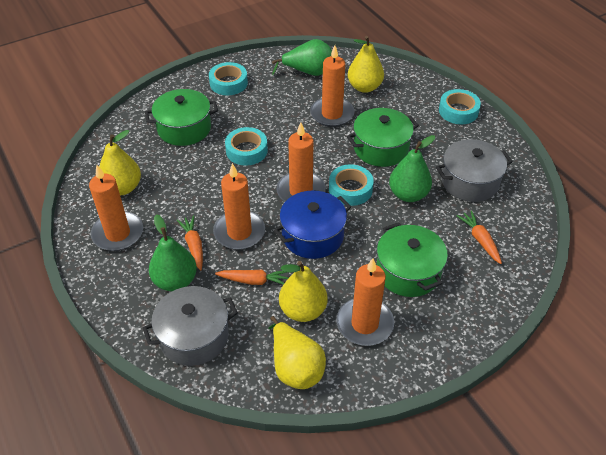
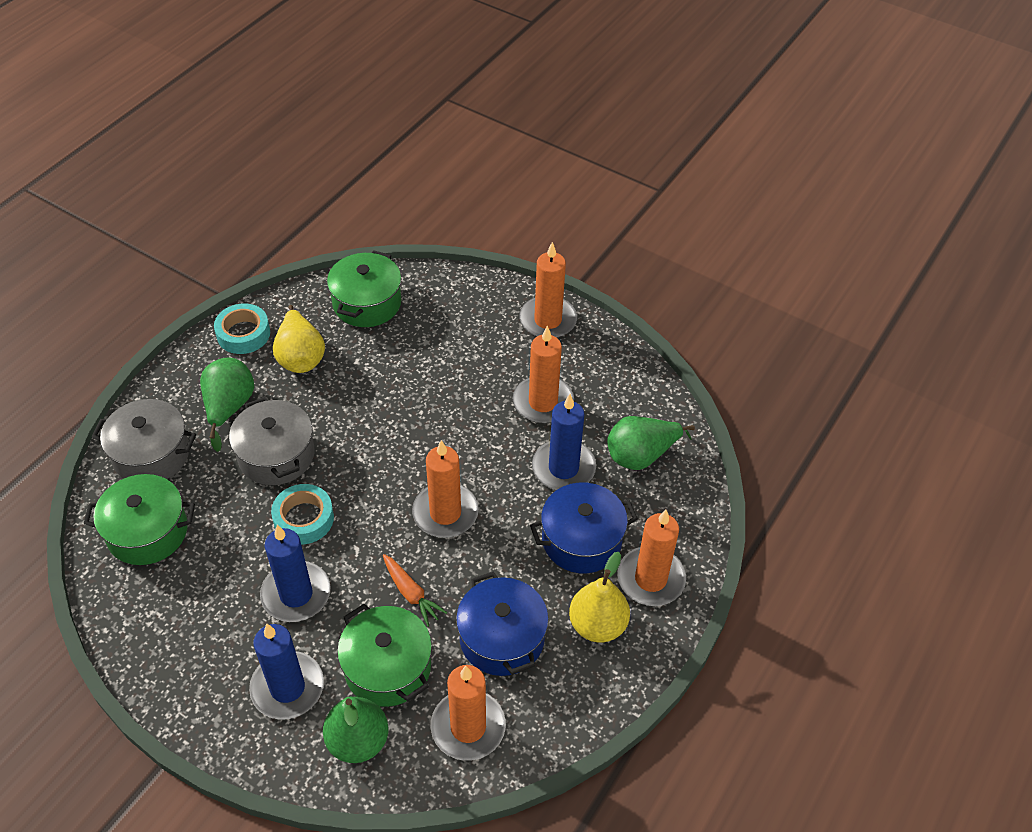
blue candle: none = 0 -> [249,623,324,720] [260,525,330,622] [532,394,596,490] = 3
blue pot: [274,190,351,259] = 1 -> [456,571,549,676] [530,483,638,573] = 2
orange carrot: [177,215,203,271] [215,270,289,285] [457,210,502,264] = 3 -> [383,554,447,627] = 1
turquoise tape: [209,62,248,95] [225,127,268,166] [329,164,374,206] [439,89,481,124] = 4 -> [214,303,270,354] [271,484,334,544] = 2
yellow pear: [99,130,141,195] [268,316,326,389] [279,261,328,322] [348,36,384,93] = 4 -> [273,305,325,373] [569,552,630,642] = 2

